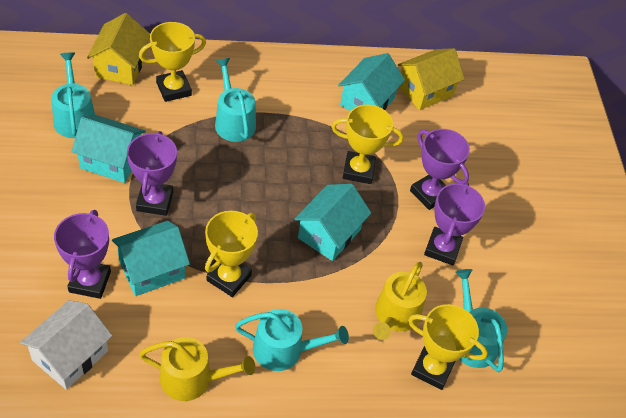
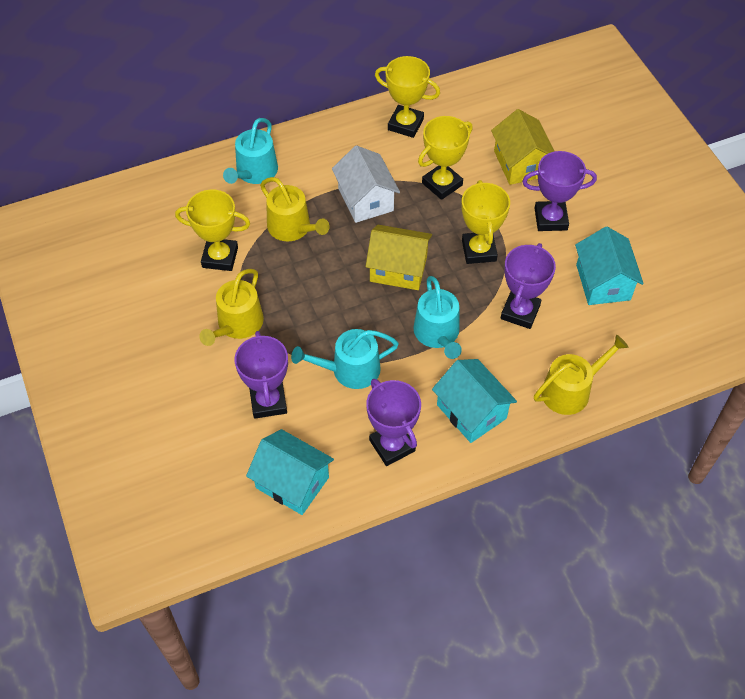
turquoise house: [72,115,146,183] [112,221,190,296] [295,184,371,261] [338,53,405,111] = 4 -> [246,429,334,515] [432,359,517,443] [575,227,644,305] = 3
turquoise watering can: [51,53,95,138] [215,58,256,142] [235,309,349,371] [455,269,507,372] = 4 -> [223,118,278,184] [291,329,399,389] [413,276,462,359] = 3
yellow watering can: [139,337,255,401] [373,262,427,340] = 2 -> [199,269,264,346] [260,177,330,241] [534,335,629,415] = 3

